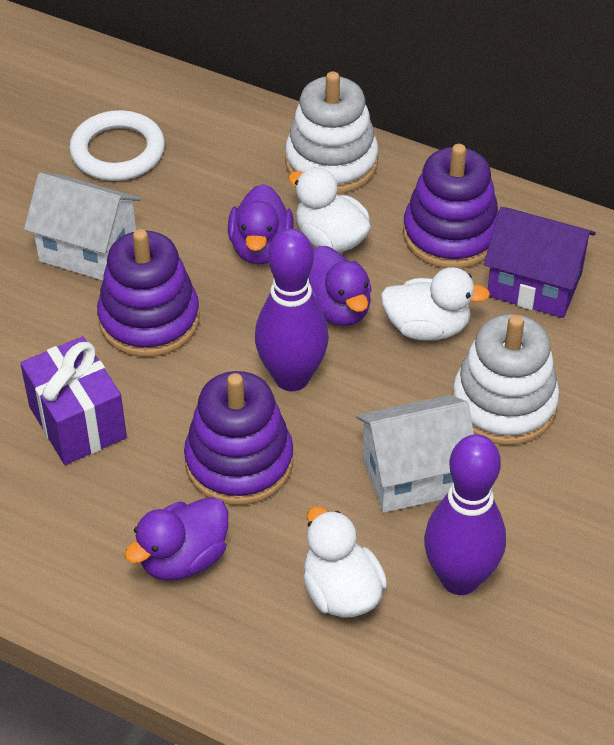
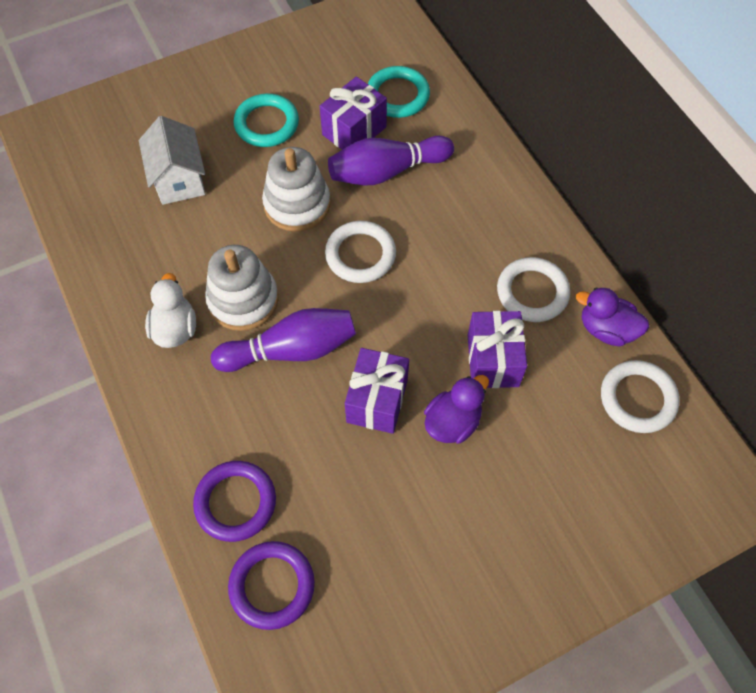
purple duck: [124,497,228,581] [228,184,294,264] [308,246,372,326] = 3 -> [424,375,489,444] [576,288,649,347] = 2
purple gift: [20,336,127,465] = 1 -> [320,76,387,150] [345,348,409,434] [468,311,527,388] = 3
purple house: [484,207,596,318] = 1 -> none = 0
purple ring: none = 0 -> [193,461,276,542] [228,541,315,630] = 2
purple stacking toy: [97,229,200,357] [184,371,293,505] [403,144,499,269] = 3 -> none = 0
turquoise ring: none = 0 -> [233,93,299,147] [368,66,430,118] = 2
white duck: [288,167,371,252] [303,506,387,618] [381,267,490,340] = 3 -> [145,273,196,348] = 1
white house: [24,173,141,281] [356,395,474,513] = 2 -> [139,116,205,205] = 1
white ring: [69,110,165,181] = 1 -> [325,221,396,283] [497,257,570,322] [601,360,680,433] = 3

